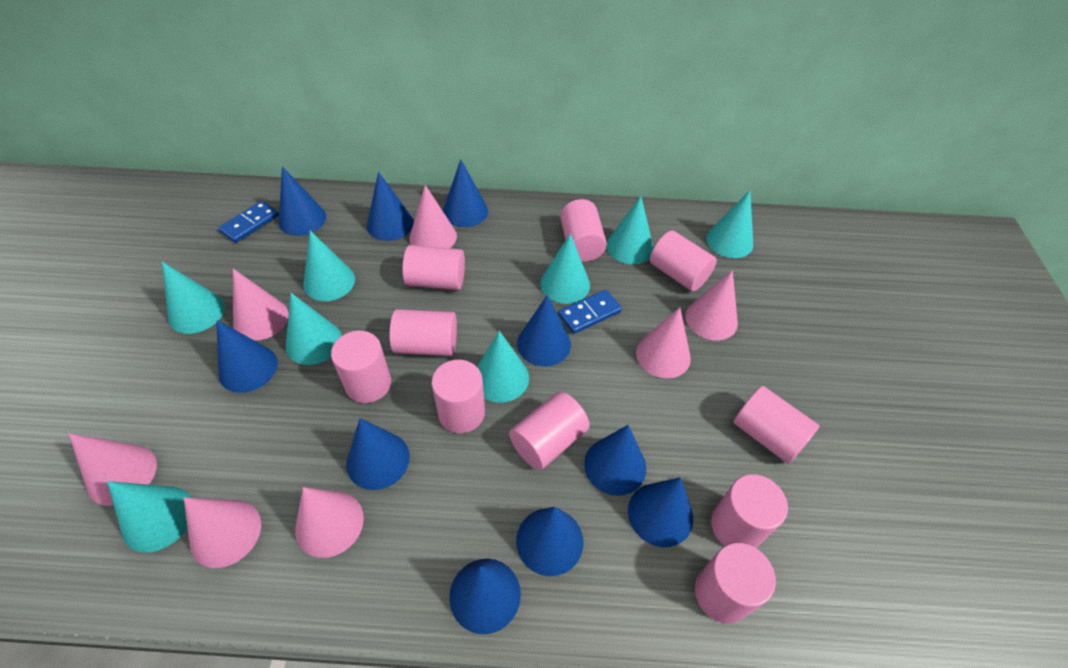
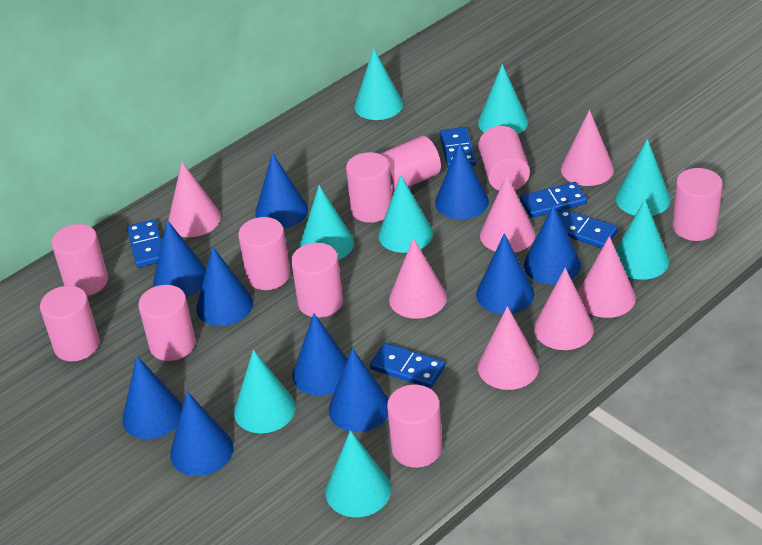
blue domino: [218,201,279,243] [558,290,622,334] = 2 -> [127,219,162,268] [370,343,445,388] [440,127,477,168] [520,182,587,218] [558,209,618,248] = 5

